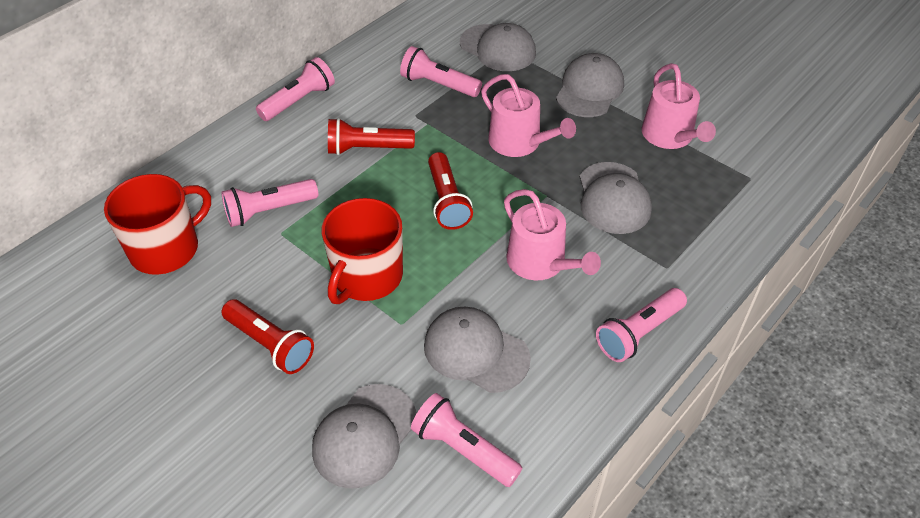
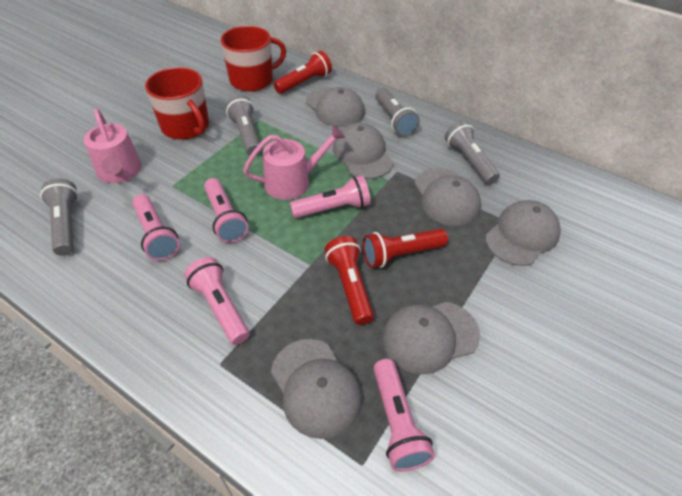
grey cap: [312,384,417,489] [424,307,531,393] [460,23,536,71] [556,53,624,117] [580,162,652,234] = 5 -> [271,339,362,439] [306,87,365,127] [333,123,393,179] [383,302,480,374] [414,168,481,226] [485,200,561,266] = 6
grey flashlight: none = 0 -> [40,178,79,256] [226,95,261,155] [375,88,420,136] [445,121,500,185] = 4
pink watering can: [481,74,576,157] [504,189,601,281] [642,63,716,149] = 3 -> [84,109,142,183] [243,125,345,200] = 2

